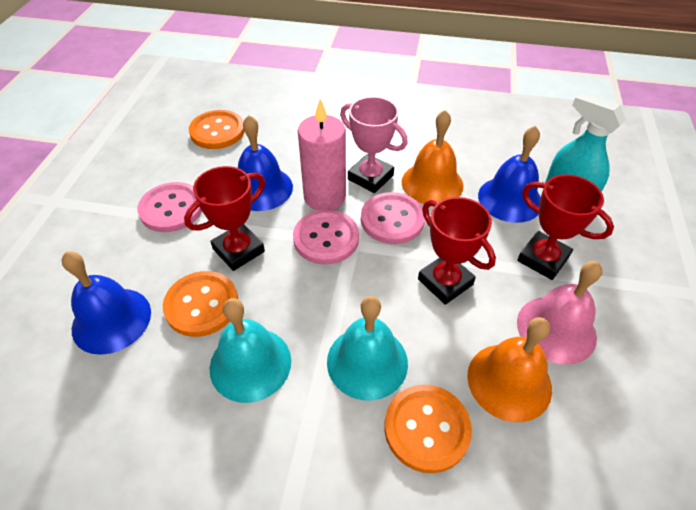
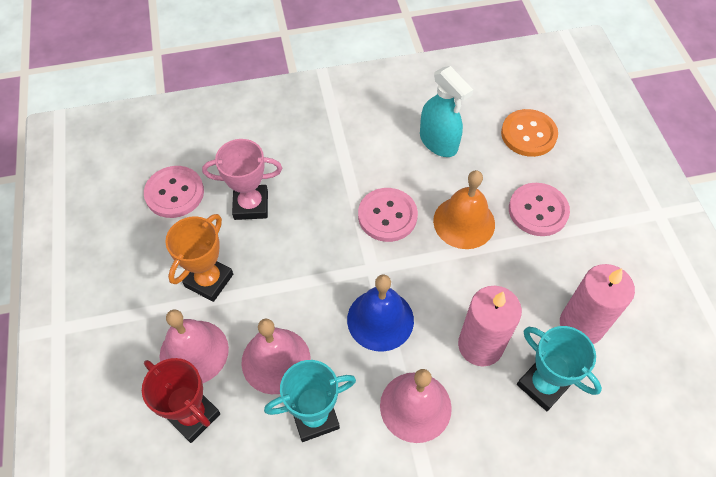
blue bell: [62,251,151,355] [238,115,293,211] [478,126,541,223] = 3 -> [347,274,414,351] = 1
orange bell: [402,110,464,204] [467,317,552,422] = 2 -> [433,170,495,249] = 1
orange button: [163,271,238,337] [189,110,245,149] [384,385,472,473] = 3 -> [501,109,558,157] = 1
orange trophy: none = 0 -> [165,214,233,302] = 1
pink bell: [517,261,602,365] = 1 -> [160,309,229,384] [241,319,310,394] [380,369,452,443] = 3
pink candle: [298,99,346,211] = 1 -> [458,286,522,366] [560,264,635,344] = 2
red trophy: [184,166,265,271] [418,197,496,305] [517,174,614,280] = 3 -> [142,358,220,443] = 1
turquoise bell: [209,298,291,403] [327,296,408,401] = 2 -> none = 0
turquoise trophy: none = 0 -> [264,360,356,442] [517,326,602,411] = 2

